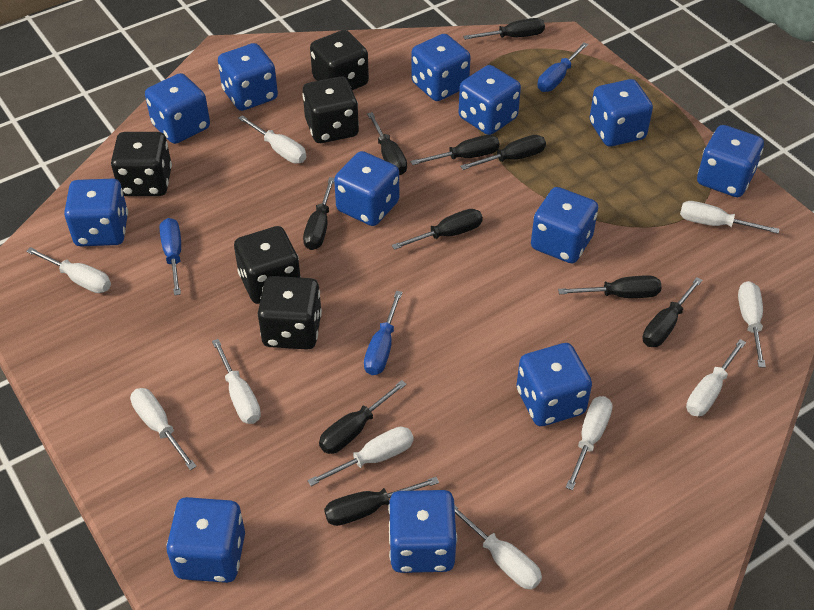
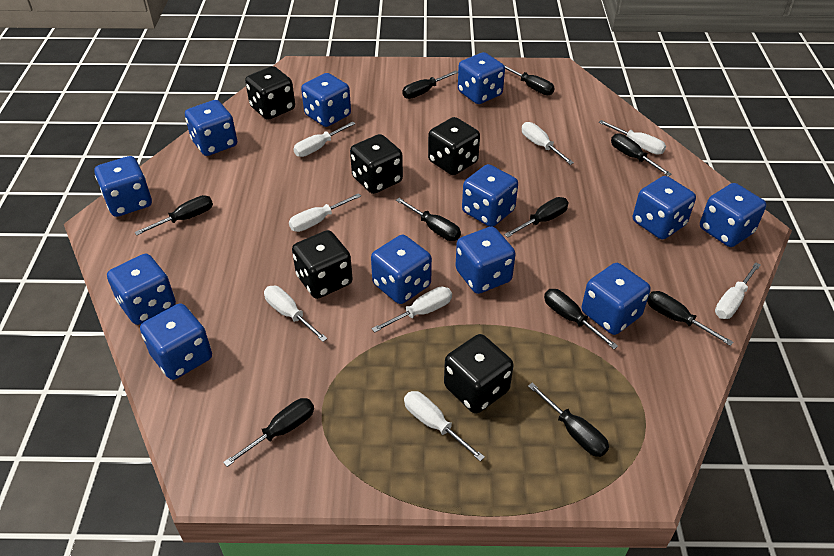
blue screwdriver: [160,218,181,295] [364,291,403,375] [538,42,588,92] = 3 -> none = 0
white screwdriver: [26,247,111,293] [130,388,197,470] [212,339,261,424] [238,115,307,163] [307,427,414,486] [454,505,542,589] [566,396,613,490] [680,201,779,234] [686,339,746,416] [738,281,766,368] = 10 -> [264,286,327,342] [289,193,361,232] [293,121,355,157] [372,287,452,333] [404,391,485,461] [522,122,574,165] [599,120,666,154] [715,262,760,319] = 8

